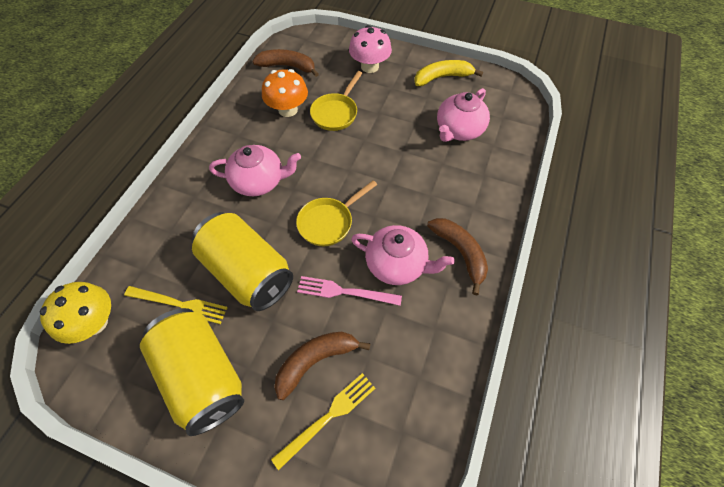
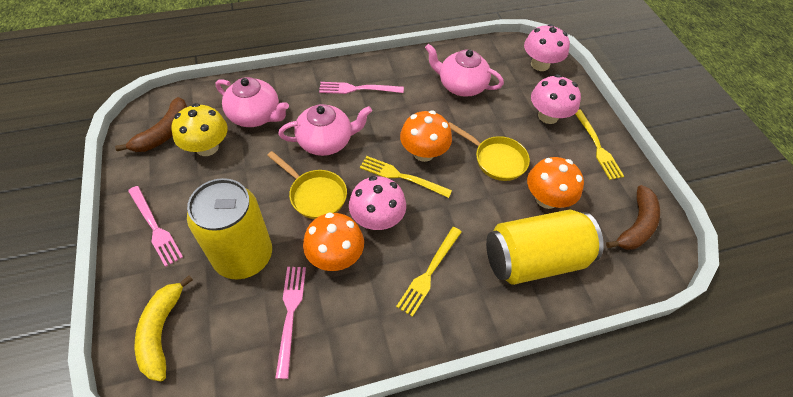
brown banana: [252,49,319,77] [274,332,370,400] [427,218,488,295] = 3 -> [115,97,187,152] [606,185,660,250] = 2
orange mushroom: [262,69,308,117] = 1 -> [303,213,364,271] [400,110,452,162] [527,157,584,209] = 3
pink fork: [297,276,402,306] = 1 -> [128,186,183,267] [275,267,306,379] [319,82,404,94] = 3
pink mushroom: [349,25,392,73] = 1 -> [349,176,406,230] [524,24,570,71] [531,74,581,124] = 3
yellow fork: [124,286,228,324] [271,373,375,470] = 2 -> [360,156,452,198] [396,227,462,317] [575,110,624,180] = 3

